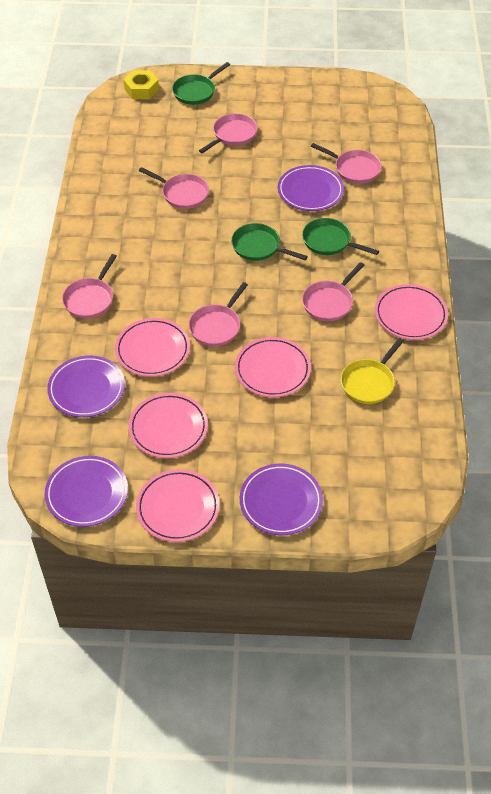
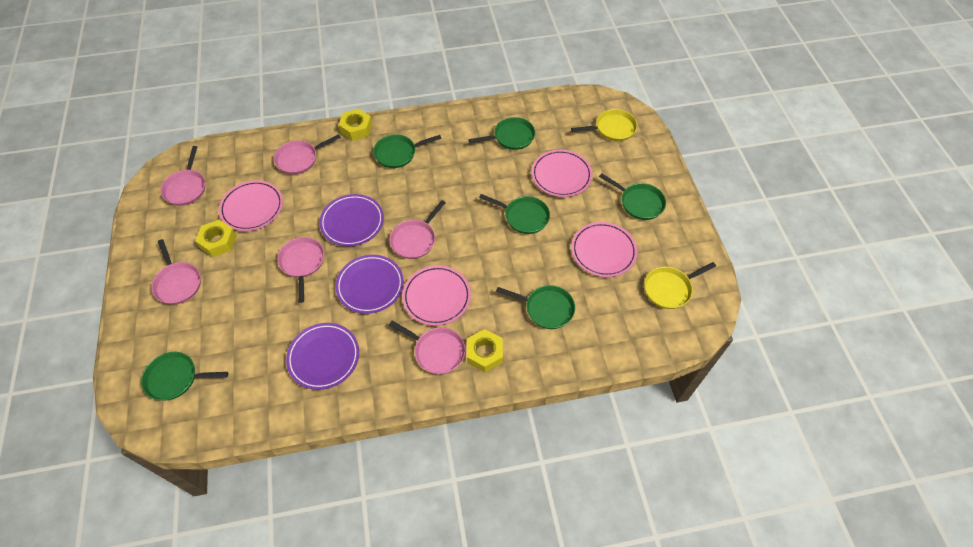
green pan: [172,62,230,105] [231,223,308,261] [302,218,379,255] = 3 -> [141,352,228,401] [373,134,441,168] [468,117,535,150] [479,194,550,234] [496,285,575,329] [599,173,666,220] = 6
pink plate: [115,318,190,377] [129,393,208,458] [136,469,220,542] [235,337,311,397] [375,284,448,340] = 5 -> [219,180,283,231] [402,265,471,326] [532,149,593,197] [571,222,637,277] = 4
purple plate: [45,456,128,527] [47,356,125,417] [240,463,323,535] [278,165,344,211] = 4 -> [286,323,359,390] [319,194,384,246] [335,255,404,314] = 3
yellow nut: [124,70,159,99] = 1 -> [195,220,237,257] [339,109,372,141] [467,329,503,372] = 3
yellow pan: [341,338,404,404] = 1 -> [571,109,637,141] [644,262,716,309] = 2

